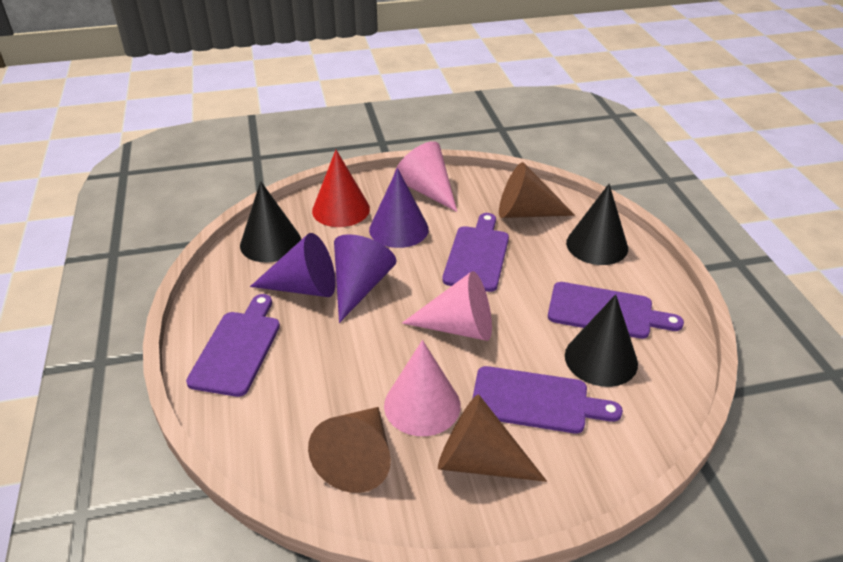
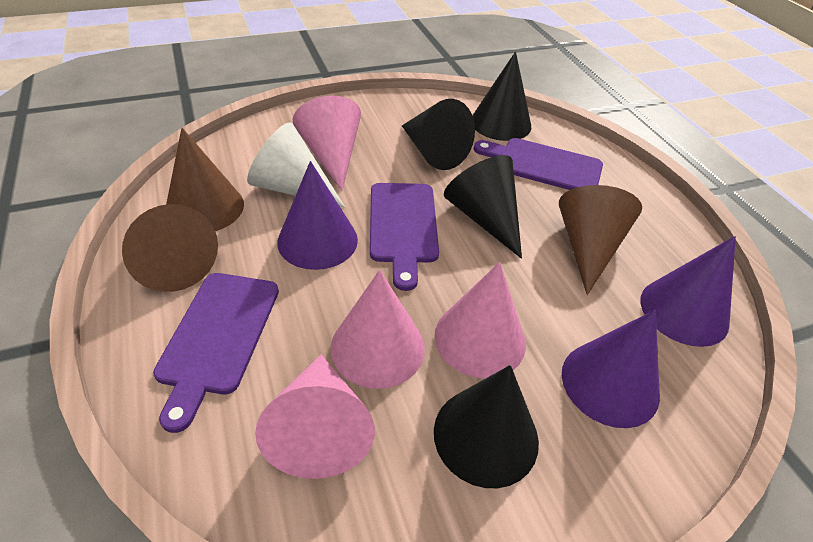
black cone: [240,181,301,262] [565,294,638,387] [566,184,628,265] = 3 -> [402,99,475,170] [434,365,539,488] [444,155,522,259] [472,51,531,141] = 4
pink cone: [384,340,461,436] [394,141,457,212] [402,271,492,341] = 3 -> [255,354,375,479] [293,96,361,191] [331,270,425,389] [434,262,526,379] = 4
purple cutting board: [186,294,280,397] [442,213,509,292] [472,366,623,433] [548,282,684,339] = 4 -> [153,273,279,433] [370,183,439,291] [474,138,603,190] = 3
red cone: [312,150,370,227] = 1 -> none = 0
white cone: none = 0 -> [247,122,345,207] = 1

